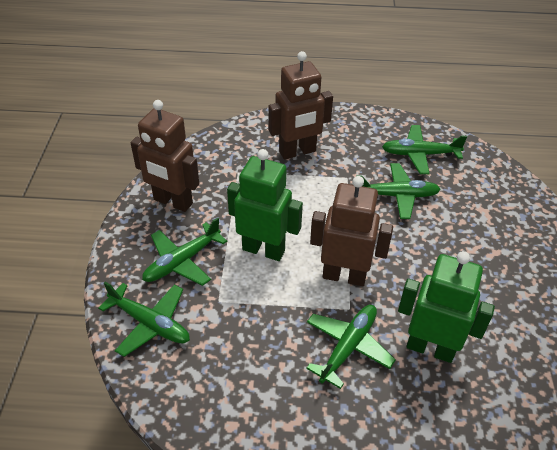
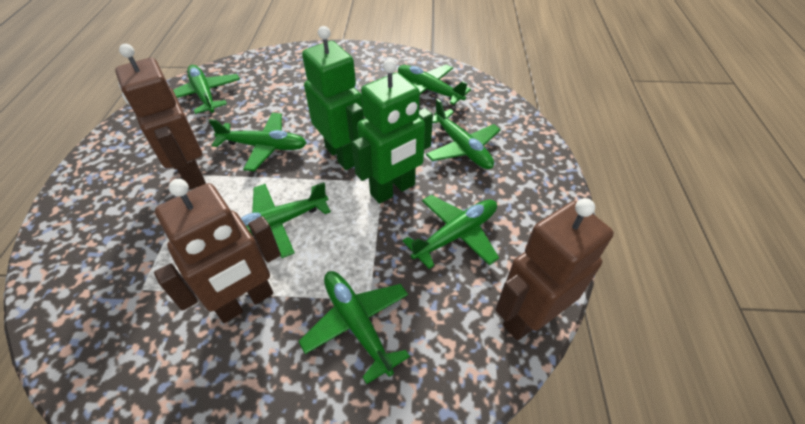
green plane: [98,282,190,357] [142,217,227,286] [306,305,396,389] [361,163,441,219] [382,125,467,174] = 5 -> [173,65,240,114] [209,113,307,171] [241,182,331,258] [298,271,410,384] [398,65,471,105] [403,195,499,269] [426,98,501,169] = 7

